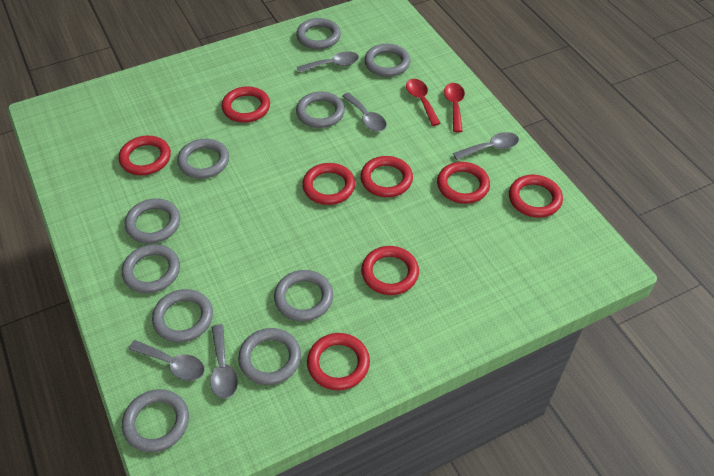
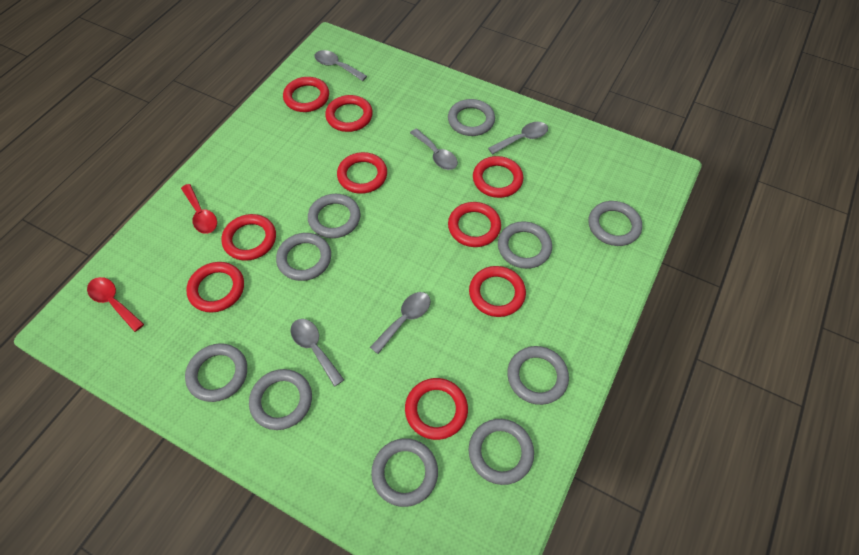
red ring: [119,136,171,175] [221,86,270,123] [302,163,355,205] [307,333,370,390] [360,156,413,197] [361,246,419,295] [437,162,490,204] [509,175,563,218] = 8 -> [186,262,244,312] [221,214,276,261] [283,77,329,112] [325,95,373,132] [337,152,387,194] [405,378,468,440] [448,202,501,247] [469,266,526,317] [473,156,523,198] = 9

